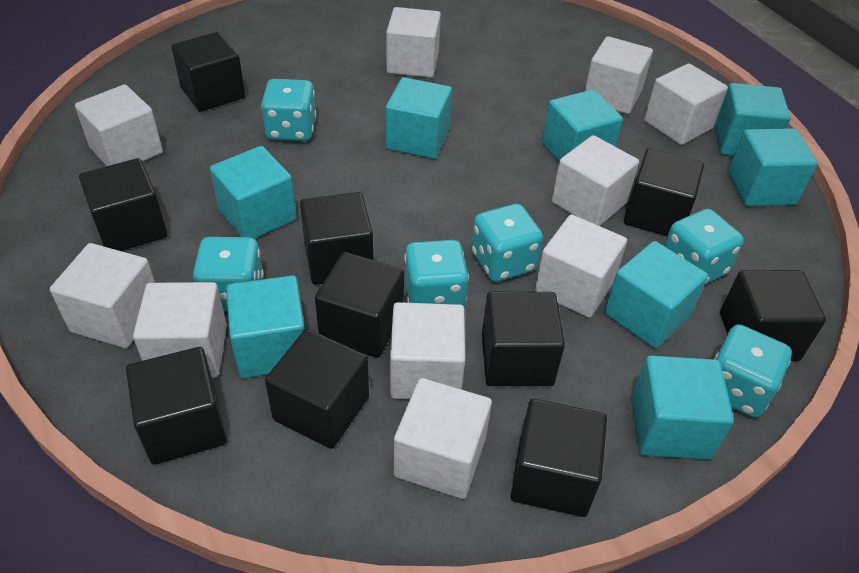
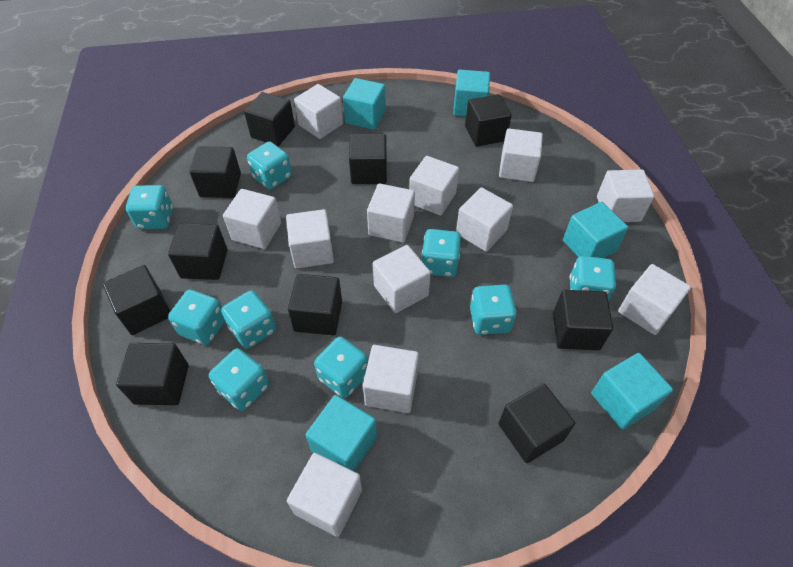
turquoise cube: [210,146,296,239] [226,275,305,378] [386,77,452,159] [542,89,623,162] [604,241,708,349] [631,355,734,460] [714,83,791,156] [728,128,818,206] = 8 -> [306,395,377,471] [343,78,386,130] [453,70,490,117] [563,202,628,258] [591,353,673,430] = 5
turquoise dice: [193,237,264,311] [261,79,316,141] [404,240,469,308] [471,204,543,282] [664,209,744,284] [714,324,792,418] = 6 -> [126,185,173,229] [168,290,225,345] [209,348,269,411] [221,290,276,349] [247,141,292,190] [314,337,368,398] [422,229,461,277] [470,284,516,335] [570,256,616,301] = 9
white cube: [50,243,155,348] [75,84,163,166] [133,282,227,378] [386,7,441,78] [390,302,465,399] [394,378,492,499] [535,215,627,318] [552,135,639,226] [585,36,653,114] [644,63,728,145] = 10 -> [223,189,281,249] [286,209,334,269] [287,453,362,537] [294,84,343,139] [363,345,419,413] [367,183,415,243] [373,245,431,313] [409,156,459,216] [456,187,513,252] [499,128,543,182] [597,170,654,222] [618,264,691,335] = 12

